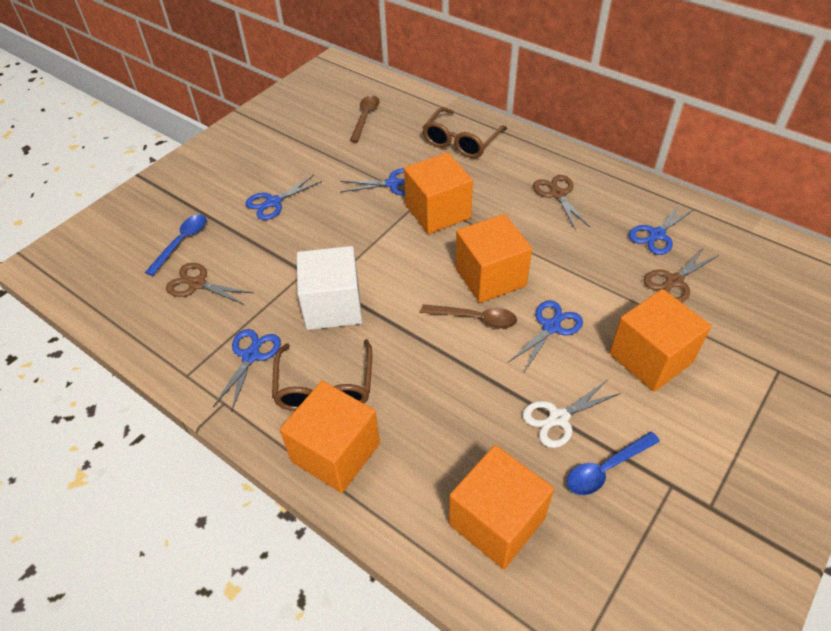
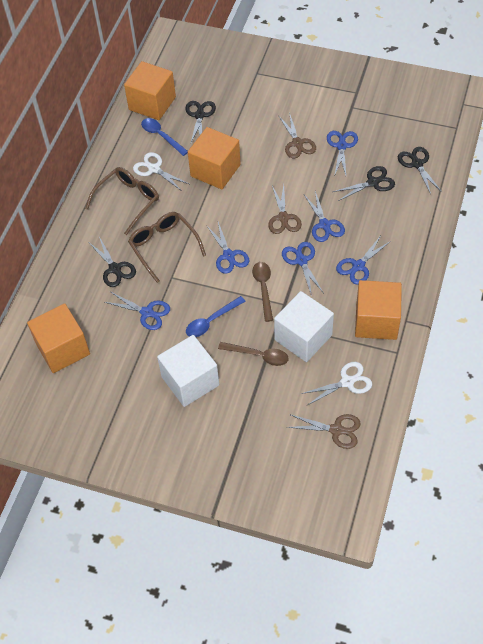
black scissors: none = 0 -> [89,237,136,287] [185,101,216,145] [333,166,395,201] [398,147,442,194] = 4
blue scissors: [213,329,281,412] [246,175,322,220] [340,168,405,195] [509,300,583,372] [629,204,696,255] = 5 -> [105,292,170,330] [206,222,250,274] [282,242,323,296] [304,191,345,242] [327,131,358,177] [336,237,391,285] = 6
orange cube: [280,381,380,493] [404,152,473,234] [449,445,554,569] [455,214,532,303] [609,289,711,392] = 5 -> [27,303,90,373] [124,61,176,120] [188,127,241,189] [355,280,402,340] = 4
white cube: [297,246,362,330] = 1 -> [157,335,219,407] [274,291,334,362] = 2
white scissors: [522,380,621,448] = 1 -> [133,152,189,191] [301,362,372,405] = 2

